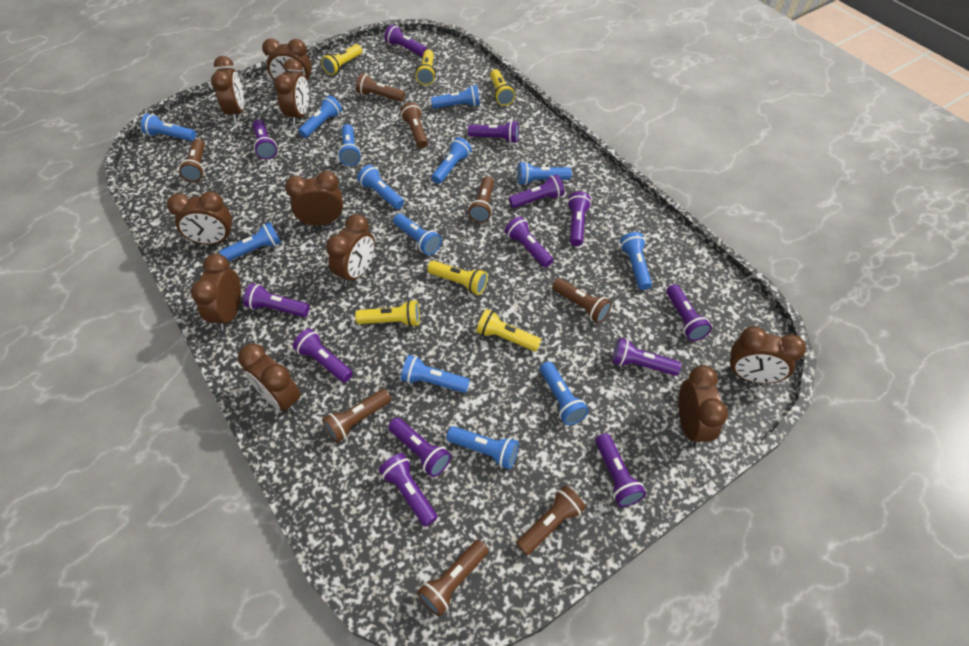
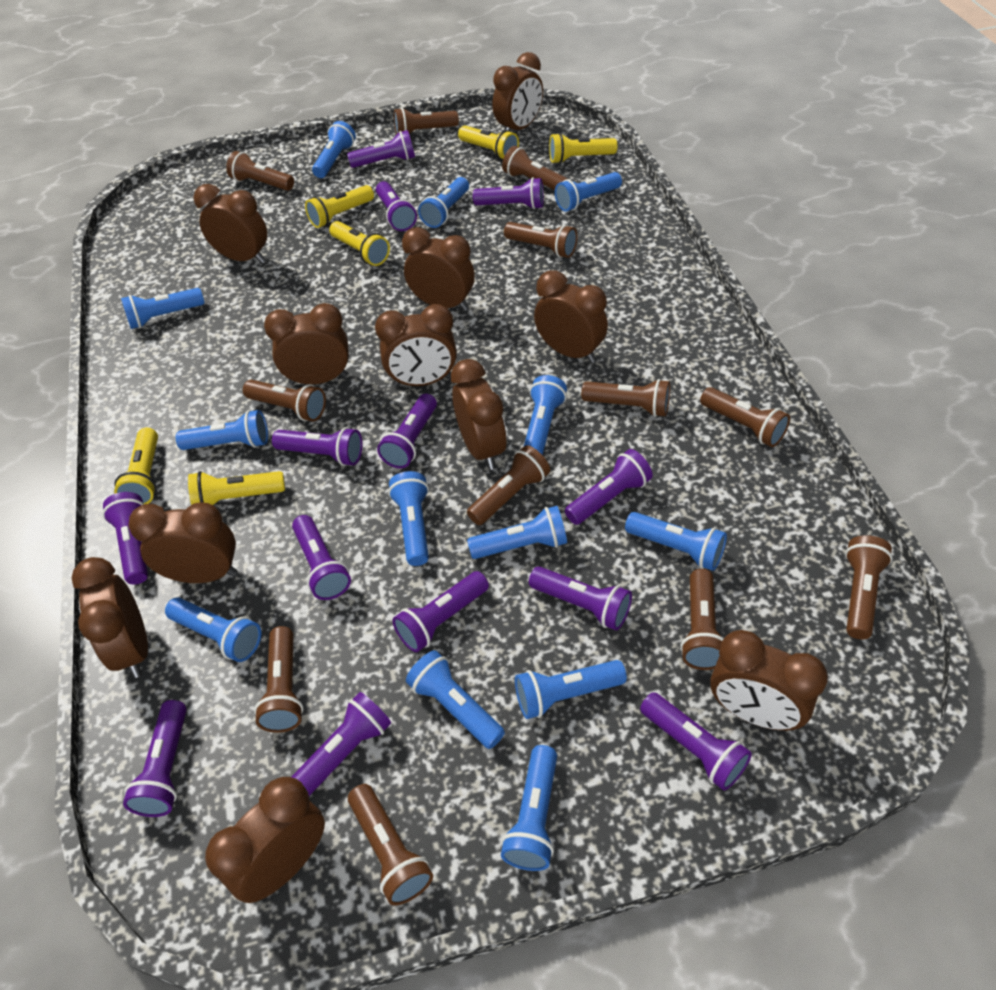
brown clock: [167,191,234,244] [191,254,241,331] [211,56,244,122] [238,344,301,413] [262,38,312,88] [274,59,309,125] [285,171,343,226] [326,214,375,286] [678,365,728,448] [727,326,806,383] = 10 -> [71,557,148,678] [128,502,238,583] [194,184,267,264] [205,777,325,903] [264,303,349,385] [375,304,457,387] [402,227,475,311] [451,359,507,470] [492,52,543,131] [534,270,608,363] [710,630,828,731] = 11
brown flashlight: [179,139,205,182] [322,389,391,443] [356,73,405,102] [400,102,428,148] [417,540,489,617] [468,176,494,223] [516,485,586,555] [552,278,612,323] = 8 -> [226,151,294,191] [243,380,326,421] [254,626,304,733] [348,784,433,905] [394,108,459,135] [467,445,550,525] [502,146,567,190] [504,222,577,258] [581,379,670,417] [680,569,724,670] [700,387,790,447] [845,535,893,639] = 12

